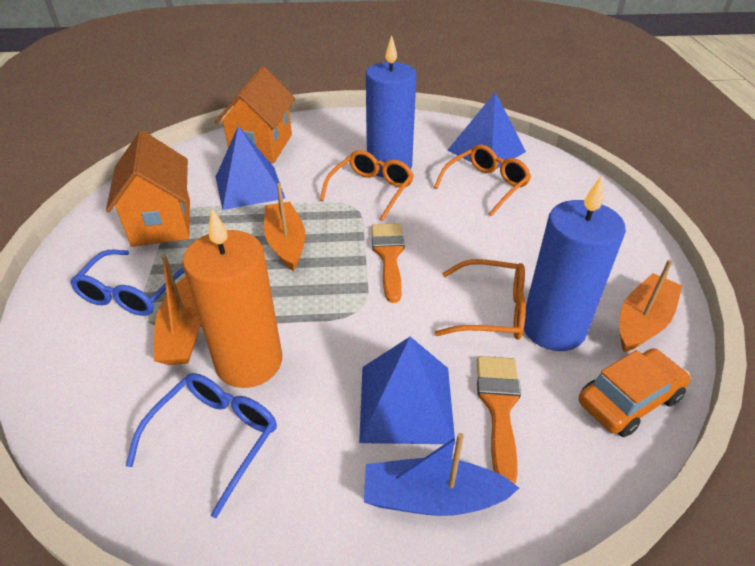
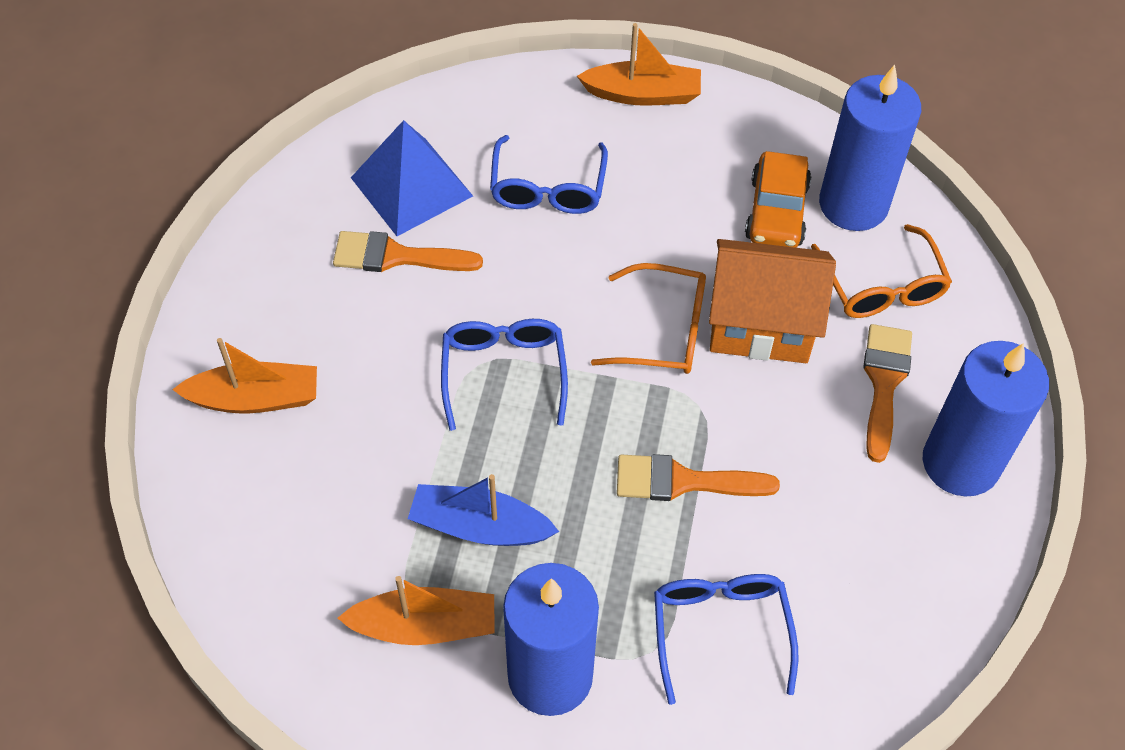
blue candle: [366,35,416,177] [524,176,626,351] = 2 -> [503,563,599,716] [819,65,921,231] [923,341,1049,497] = 3
blue glasses: [70,250,185,316] [126,373,277,518] = 2 -> [441,319,568,431] [490,135,608,214] [654,574,798,705] = 3
blue pyramid: [216,126,285,210] [359,337,455,444] [448,92,526,168] = 3 -> [351,120,473,236] = 1
orange brush: [371,223,405,303] [477,356,521,484] = 2 -> [333,231,483,272] [617,454,780,501] [863,324,912,463] = 3
orange candle: [182,209,282,388] = 1 -> none = 0
orange glasses: [320,150,414,221] [434,145,531,216] [435,259,526,340] = 3 -> [591,263,706,374] [811,224,952,318] = 2
orange house: [106,131,190,247] [215,67,295,163] = 2 -> [709,239,836,363] = 1

